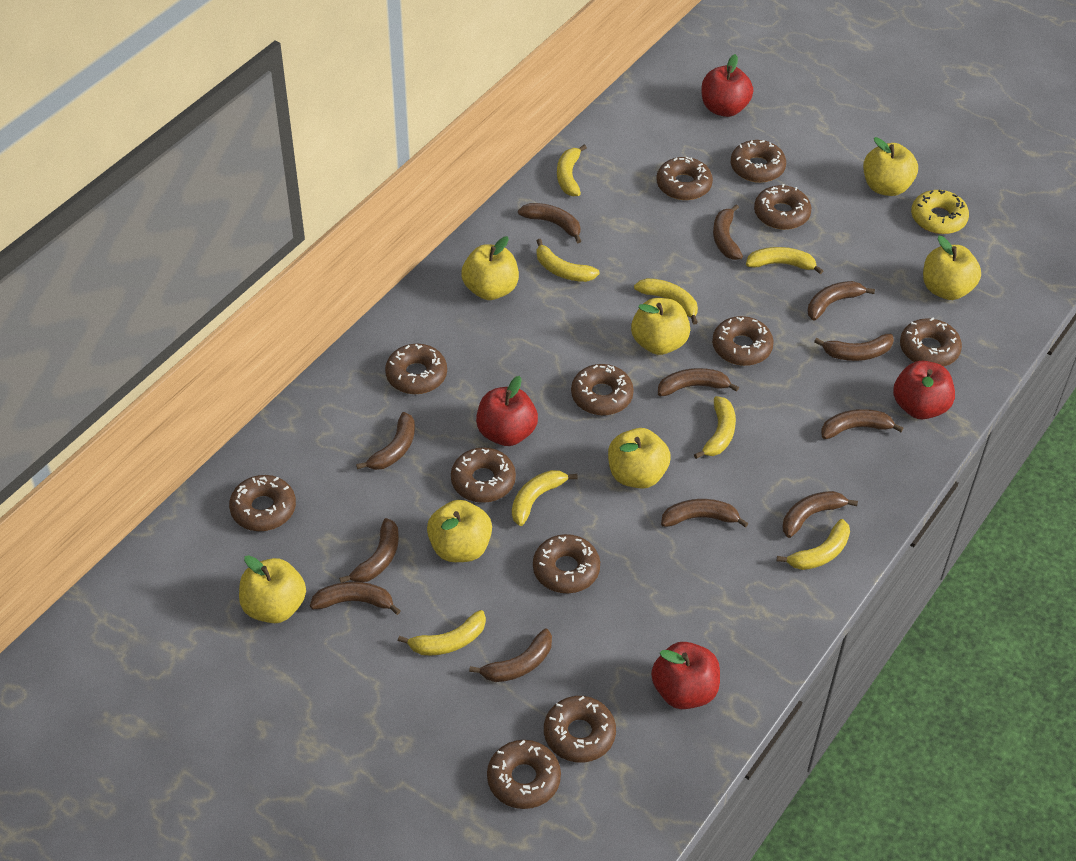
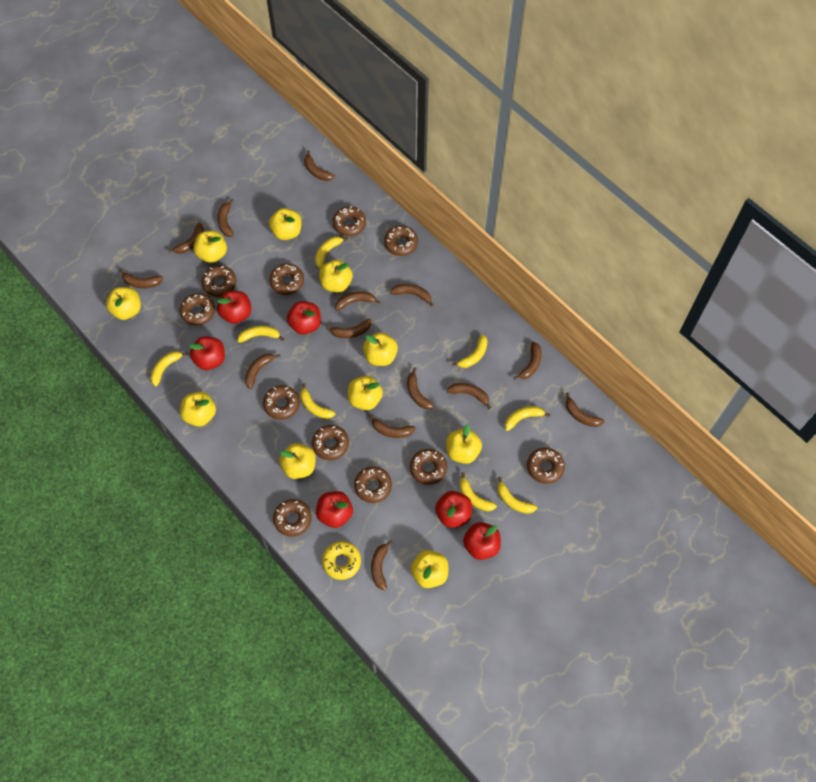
brown banana: [310,582,401,615] [339,518,399,583] [356,412,415,470] [469,629,552,682] [518,203,581,243] [658,368,739,396] [661,499,749,528] [713,204,743,260] [783,491,858,538] [808,281,875,320] [814,334,894,361] [821,409,904,439] = 12 -> [119,269,163,288] [168,223,204,254] [218,199,234,237] [245,354,280,389] [304,150,335,181] [325,319,371,338] [335,291,381,311] [369,414,415,438] [371,540,393,590] [390,284,434,307] [407,368,434,409] [447,383,491,409] [513,342,541,380] [566,392,605,427] = 14
brown donut: [229,475,296,531] [385,344,447,394] [451,447,516,503] [487,740,561,809] [533,534,600,593] [544,696,616,763] [571,364,634,415] [656,157,713,200] [712,316,774,366] [731,140,786,183] [754,184,811,230] [900,318,962,366] = 12 -> [180,293,215,325] [201,265,236,297] [263,385,300,420] [269,264,304,295] [273,499,312,537] [312,425,349,460] [333,206,366,236] [354,466,392,503] [384,225,418,256] [410,449,447,485] [527,448,565,484] = 11
red apple: [476,376,538,446] [651,642,720,709] [702,54,753,117] [893,361,955,419] = 4 -> [189,336,225,370] [217,291,251,324] [287,301,321,335] [316,491,353,528] [435,491,472,528] [463,522,501,560] = 6
yellow apple: [239,555,306,623] [427,500,492,562] [461,236,519,300] [608,428,671,489] [631,298,690,355] [863,137,918,196] [923,236,981,300] = 7 -> [106,287,141,320] [180,392,216,427] [193,231,227,263] [269,208,302,240] [279,443,316,479] [319,260,353,292] [348,376,383,410] [363,332,398,366] [411,550,448,588] [446,425,482,464] = 10

